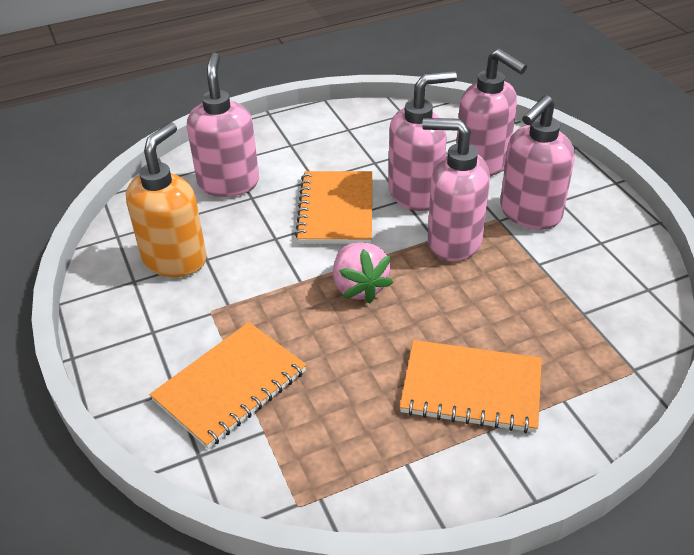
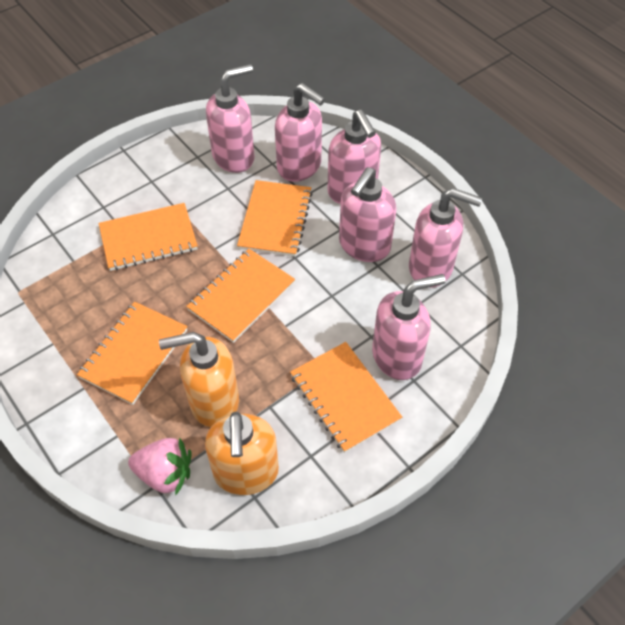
orange notebook: [150,322,307,449] [295,171,372,244] [400,340,542,433] = 3 -> [77,301,188,405] [98,203,198,271] [186,249,295,343] [237,180,312,257] [290,342,402,453] = 5
orange soap dispenser: [126,122,207,277] = 1 -> [159,332,239,427] [205,412,279,495] = 2
pink soap dispenser: [187,52,259,197] [389,71,457,211] [422,118,490,262] [456,49,527,176] [500,95,575,229] = 5 -> [206,64,255,173] [275,83,325,182] [328,110,381,204] [339,167,396,262] [372,274,446,380] [409,188,482,288] = 6

